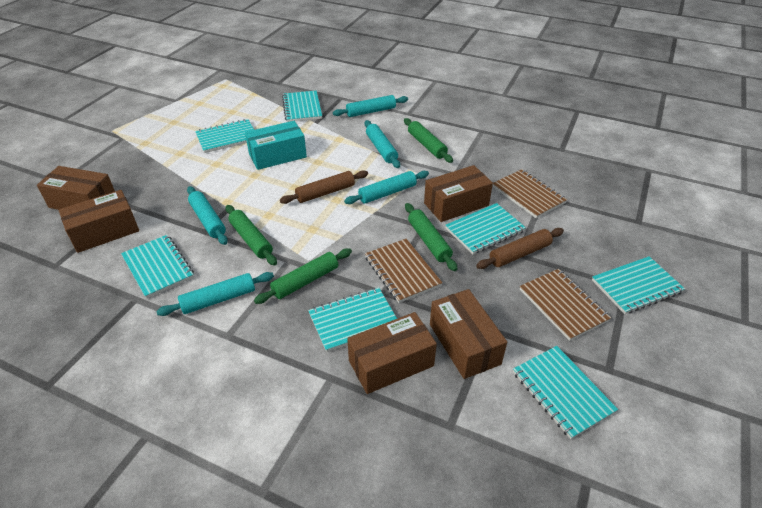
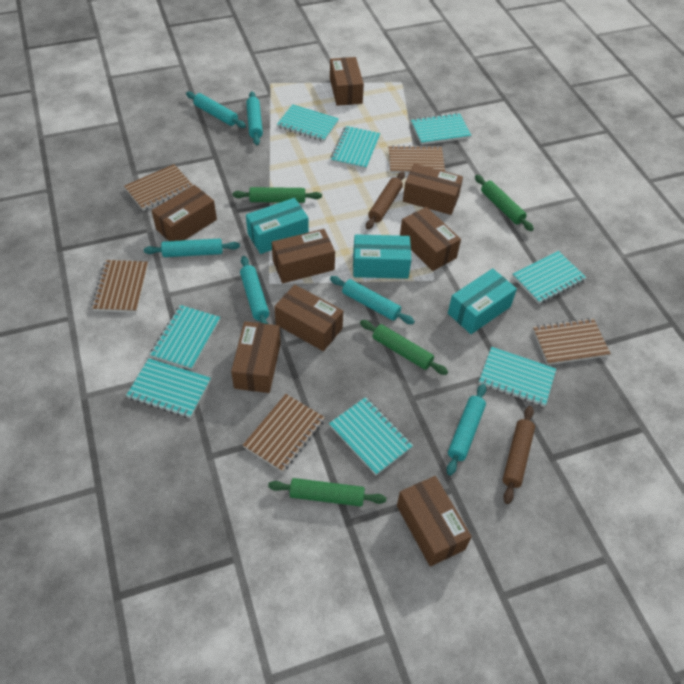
brown box: [37,166,115,210] [59,190,139,253] [347,312,437,394] [424,165,493,222] [430,289,507,379] = 5 -> [151,185,217,241] [231,321,281,393] [272,229,335,283] [274,285,343,351] [330,57,364,106] [397,476,472,566] [400,207,461,271] [403,163,463,215] = 8
brown notebook: [365,239,442,303] [492,169,567,218] [520,269,611,341] = 3 -> [92,260,148,313] [124,164,193,211] [243,394,325,472] [388,145,445,174] [533,318,611,365] = 5
turquoise box: [245,121,307,170] = 1 -> [246,198,309,254] [353,234,411,279] [448,268,517,334] = 3
turquoise notebook: [121,235,194,299] [195,119,254,153] [282,91,322,122] [308,288,397,352] [445,203,526,254] [513,346,618,439] [592,256,685,314] = 7 -> [126,358,211,418] [150,305,220,370] [277,104,339,142] [329,397,413,475] [331,126,380,169] [411,113,471,145] [479,347,556,407] [512,251,586,304] = 8
turquoise rolling pin: [156,272,274,316] [187,186,228,245] [333,95,408,117] [344,171,429,204] [365,120,400,168] = 5 -> [144,239,240,257] [186,91,246,128] [240,256,269,324] [246,91,263,145] [330,276,415,324] [447,384,487,475] = 6

